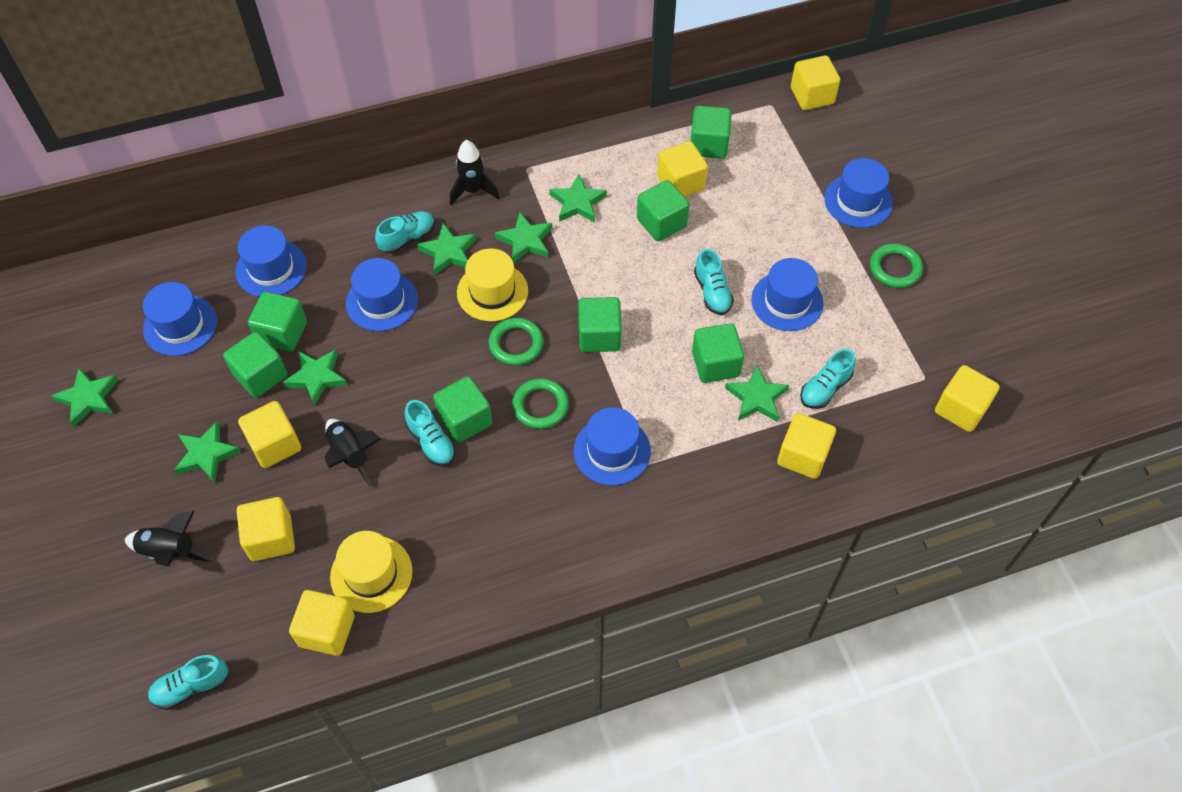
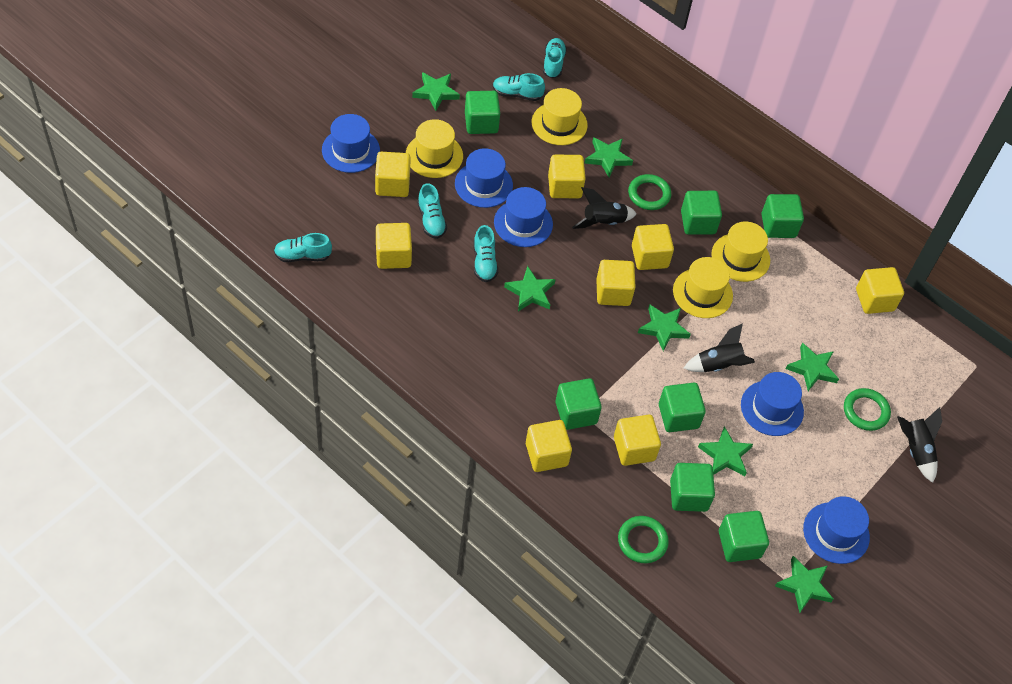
blue hat: [143,282,217,356] [235,225,307,297] [346,258,418,331] [573,407,651,486] [751,258,823,331] [824,158,893,228] = 6 -> [322,114,380,173] [455,148,513,208] [494,187,553,247] [741,372,804,436] [803,496,870,564] = 5
yellow cube: [237,497,295,561] [238,401,301,468] [289,590,355,656] [657,141,708,197] [777,413,836,479] [791,56,840,110] [935,365,1000,432] = 7 -> [375,152,411,197] [376,223,412,269] [526,420,572,472] [548,155,586,198] [596,260,635,306] [614,415,661,466] [632,224,674,270] [856,267,904,314] = 8
yellow hat: [330,531,412,613] [457,248,528,321] = 2 -> [406,119,463,178] [532,88,588,145] [673,257,733,318] [711,221,770,282] = 4

